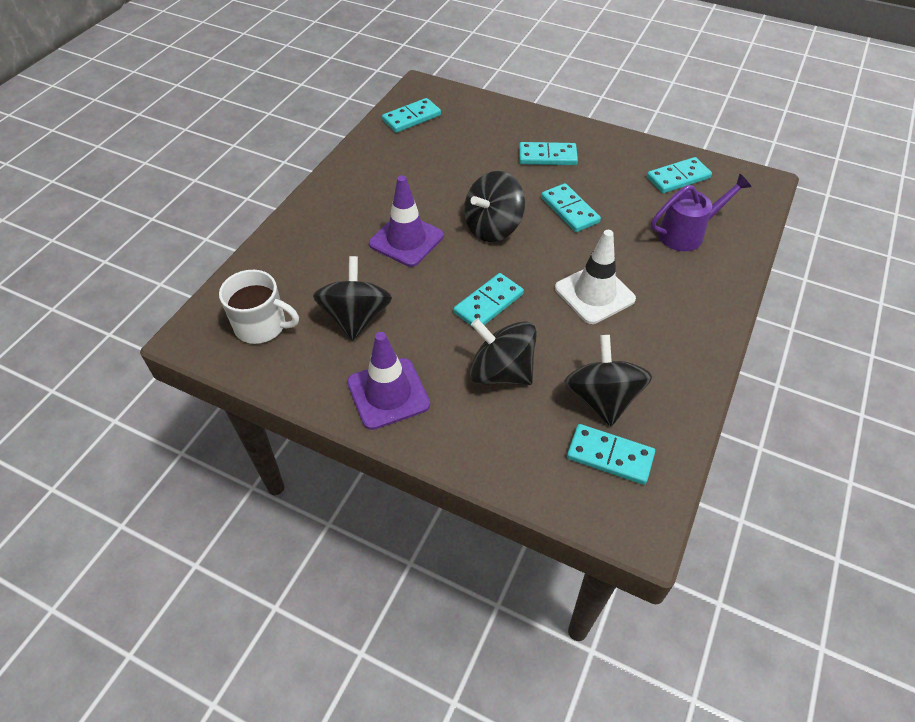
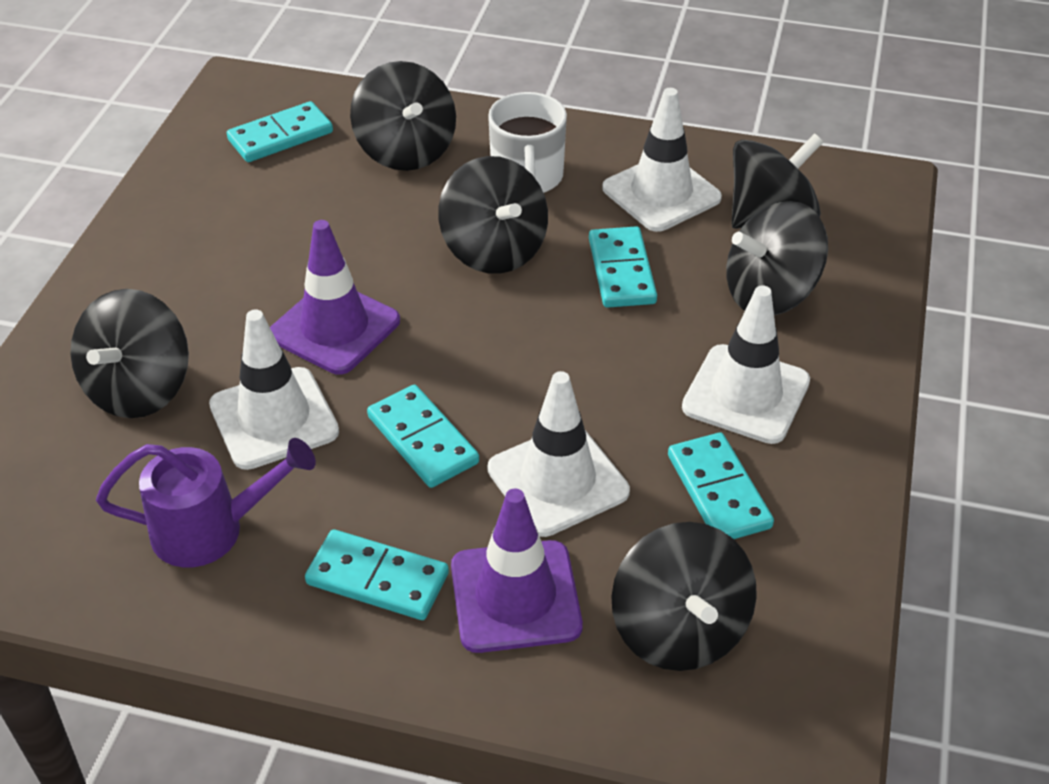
black spinning top: [313,256,392,341] [464,171,525,242] [470,318,537,385] [564,335,652,426] = 4 -> [70,289,189,418] [350,61,456,171] [438,156,548,274] [612,522,757,671] [726,201,828,315] [731,133,823,229] = 6
turquoise domino: [382,98,441,133] [453,273,524,325] [519,142,578,165] [541,183,601,232] [567,424,655,485] [647,157,712,193] = 6 -> [227,101,333,162] [305,529,449,620] [367,385,479,488] [589,226,657,308] [668,432,774,539] = 5
white traffic cone: [555,230,636,324] = 1 -> [209,310,339,470] [488,371,630,537] [602,88,722,232] [682,285,810,444] = 4

